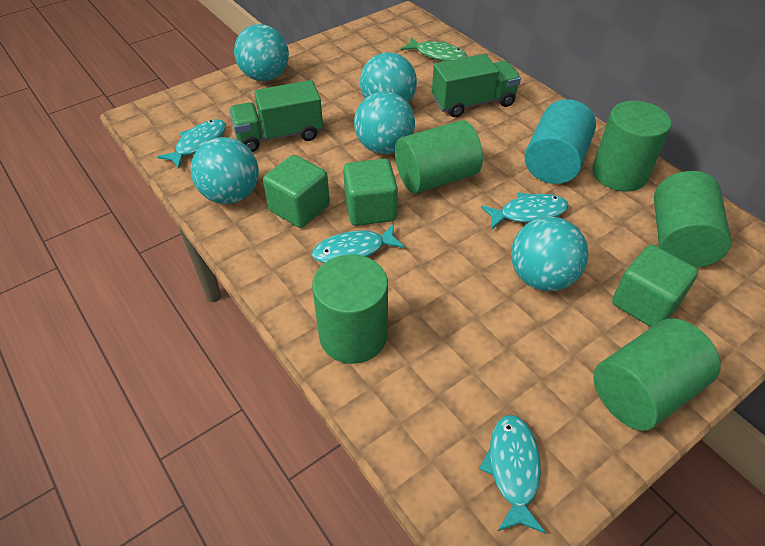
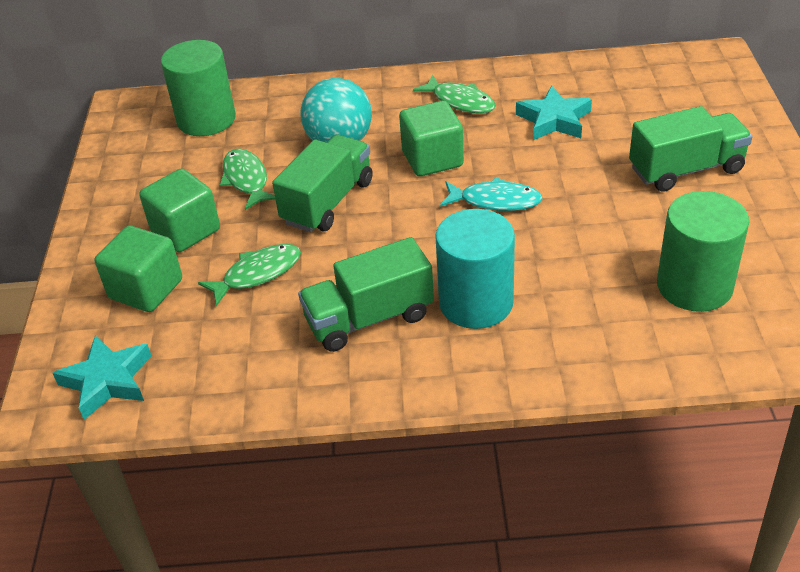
green cylinder: [312,255,388,364] [395,120,483,194] [592,101,671,192] [593,318,721,431] [654,171,731,268] = 5 -> [161,40,236,136] [657,191,749,312] = 2
green fish: [401,37,467,61] = 1 -> [198,244,301,306] [220,149,276,210] [413,75,496,114] = 3
green truck: [229,80,323,152] [432,54,521,117] = 2 -> [272,135,373,232] [298,237,434,352] [629,106,752,192] = 3
turquoise ball: [191,137,259,204] [234,24,289,81] [354,91,415,154] [360,52,417,103] [511,216,589,291] = 5 -> [300,78,372,143] = 1
turquoise fish: [157,119,226,168] [312,224,405,263] [479,415,546,533] [481,192,569,229] = 4 -> [440,177,543,211] = 1
turquoise star: none = 0 -> [53,335,152,420] [516,86,592,140] = 2

